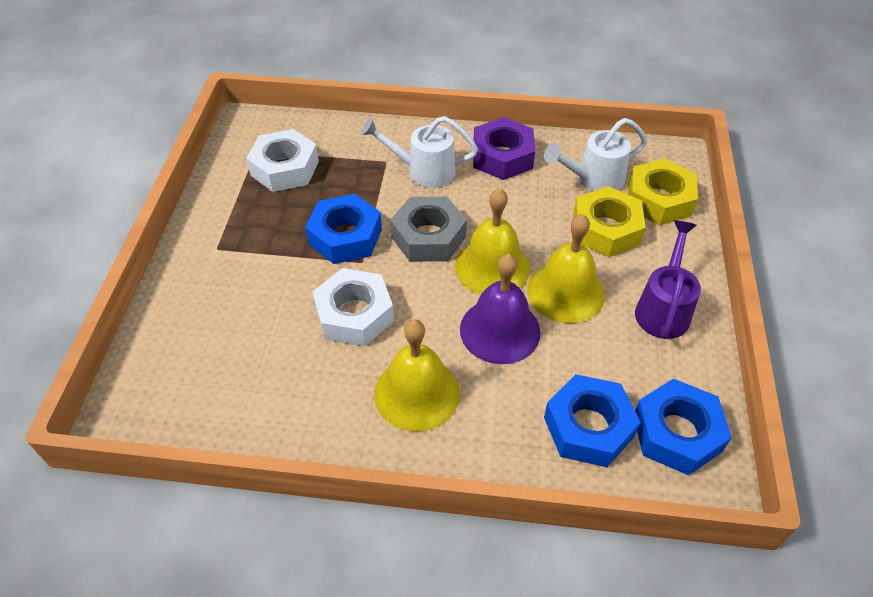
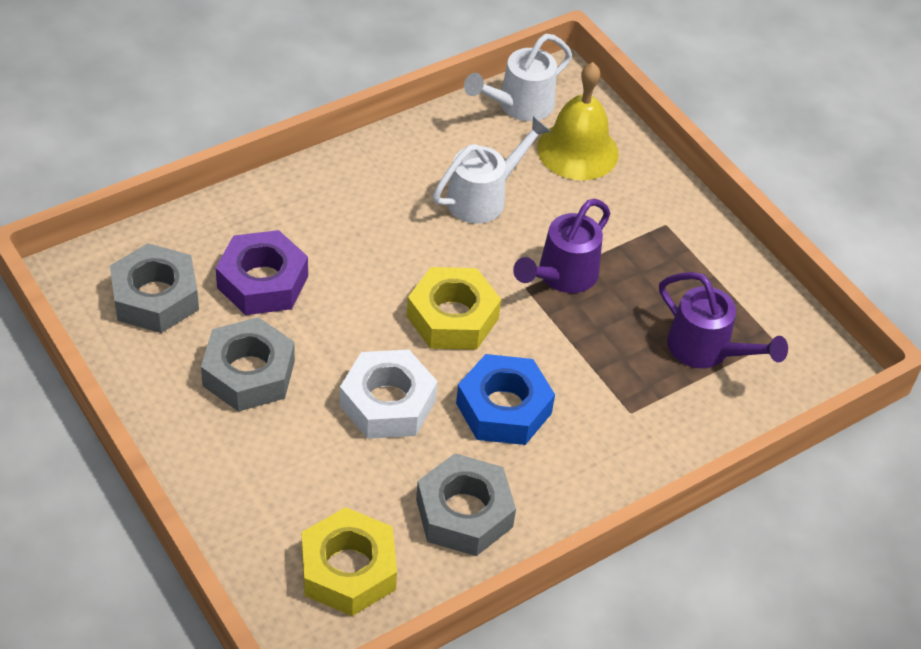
blue nut: [305,194,382,264] [544,374,641,467] [635,379,732,475] = 3 -> [456,354,555,445] = 1
grey nut: [390,197,467,262] = 1 -> [110,243,199,333] [201,317,295,412] [416,453,516,556] = 3
purple bell: [460,254,540,364] = 1 -> none = 0
purple watering can: [635,220,701,339] = 1 -> [513,199,611,293] [659,272,788,368] = 2
white nut: [246,129,319,192] [312,268,394,346] = 2 -> [340,350,438,439] = 1
yellow bell: [374,319,460,432] [455,188,530,295] [527,214,605,323] = 3 -> [537,62,619,180] = 1

